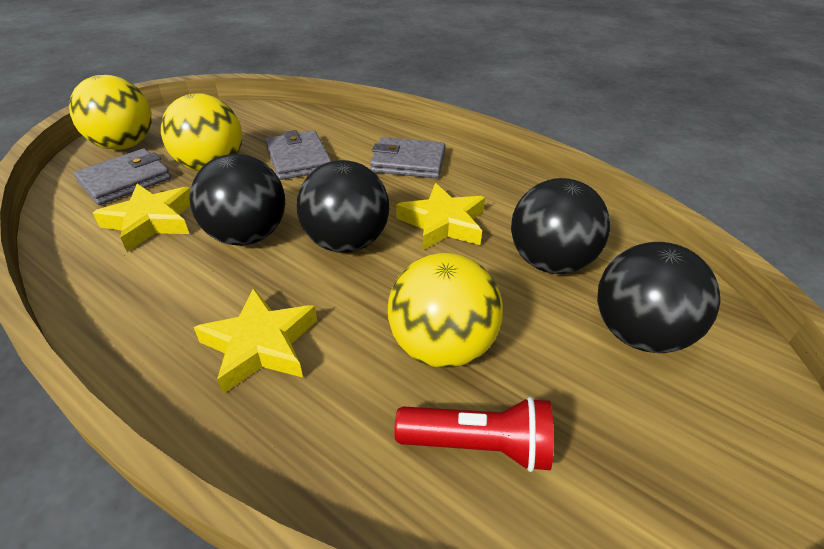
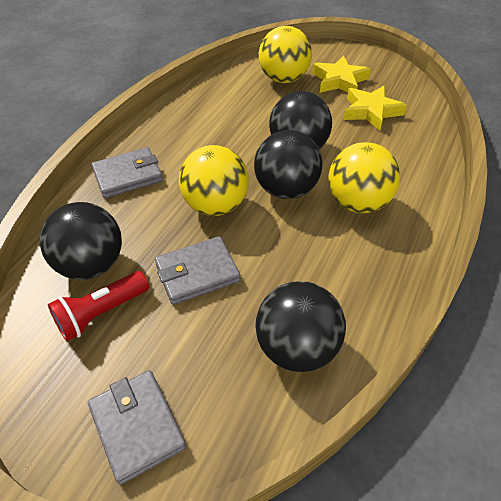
yellow star: [93,184,190,252] [194,288,317,394] [396,183,485,251] = 3 -> [312,55,371,93] [344,85,407,131] = 2

